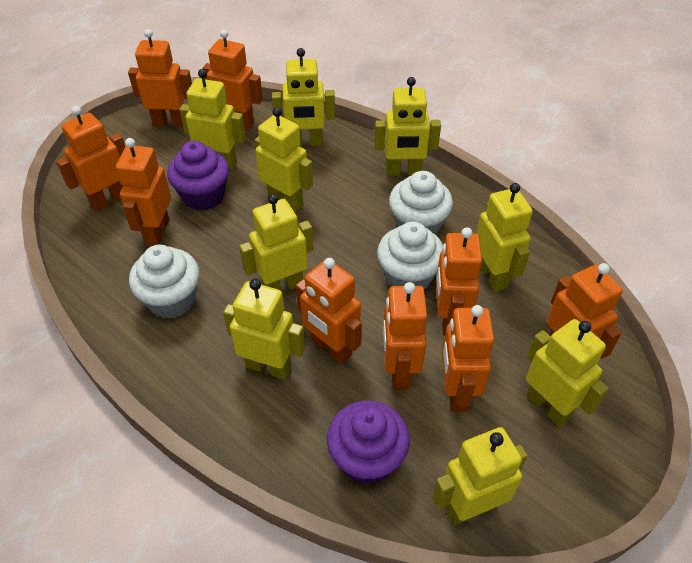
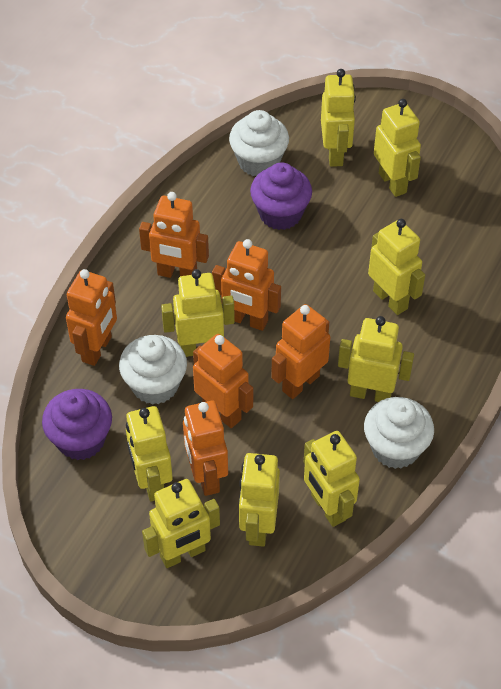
orange robot: [56,106,125,212] [116,138,171,246] [128,29,192,127] [203,29,263,130] [296,258,362,364] [383,282,427,390] [436,228,482,335] [442,305,494,412] [547,263,623,359] = 9 -> [66,269,117,366] [139,192,209,278] [183,401,228,496] [193,334,253,428] [212,239,281,331] [271,304,330,399] = 6

